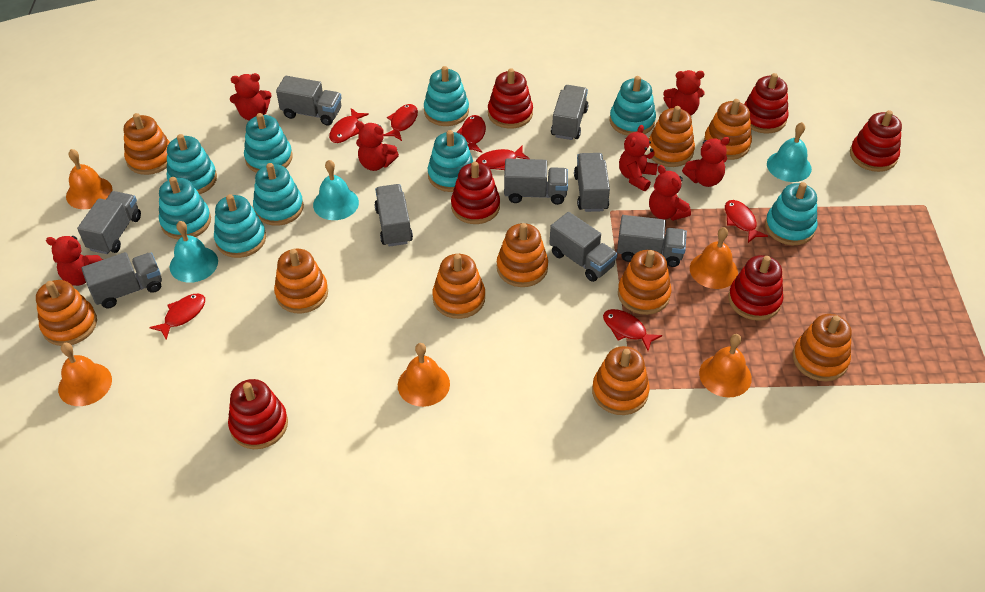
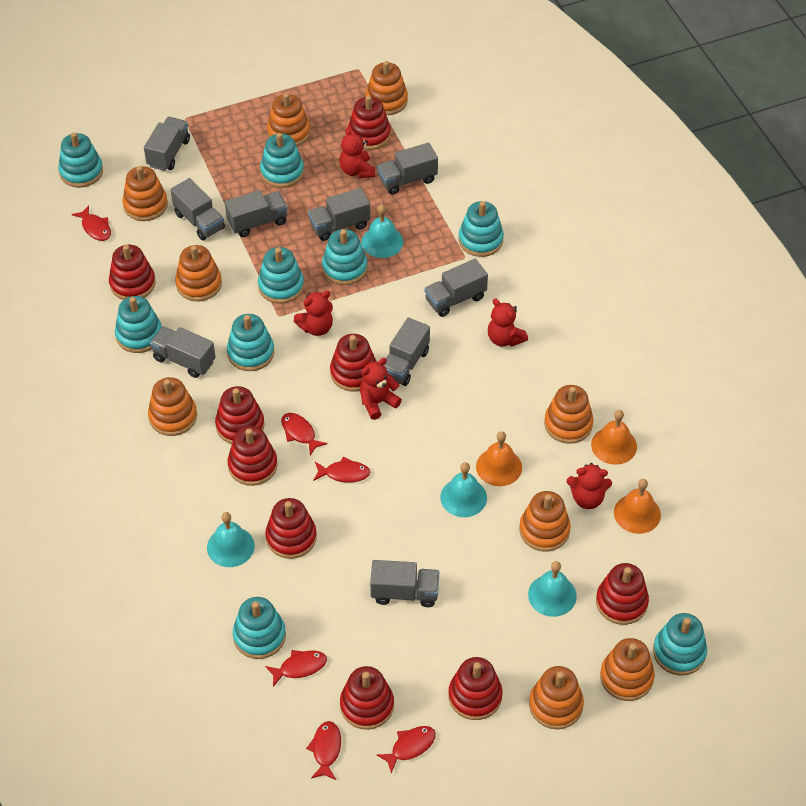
orange bell: [58,343,112,406] [66,149,113,209] [398,343,450,407] [690,227,738,289] [699,334,752,397] = 5 -> [476,431,522,486] [591,410,637,465] [614,479,661,534] = 3
orange stacking toy: [36,280,97,346] [124,113,170,175] [274,249,328,314] [432,254,485,319] [497,223,548,287] [592,346,650,415] [618,250,671,315] [649,106,695,167] [704,99,752,160] [793,314,852,382] = 10 -> [123,166,168,221] [148,377,197,436] [175,245,222,301] [267,93,310,146] [365,61,408,115] [519,491,571,552] [529,666,584,729] [544,385,594,444] [600,638,655,701] = 9
red fish: [149,294,205,340] [329,108,369,143] [384,104,418,141] [456,115,486,152] [475,146,530,170] [603,309,662,351] [725,200,768,243] = 7 -> [72,205,111,241] [265,650,327,687] [281,413,328,455] [306,721,341,780] [313,457,370,483] [377,726,436,774] = 6
red stacking toy: [228,379,288,449] [451,162,500,224] [488,68,533,129] [728,255,783,321] [744,73,789,134] [850,110,902,172] = 6 -> [109,245,156,300] [215,386,264,444] [228,426,278,486] [265,498,317,559] [330,334,377,392] [340,666,394,730] [348,95,391,150] [448,657,503,720] [596,563,649,625] = 9
red teddy bear: [46,236,103,286] [230,73,272,121] [356,121,399,171] [619,125,658,191] [649,165,691,221] [663,70,704,116] [682,137,730,187] = 7 -> [294,291,333,336] [339,127,375,178] [360,358,402,420] [488,299,528,347] [567,463,612,509] = 5
turquoise bell: [170,221,218,283] [313,160,359,220] [767,122,812,182] = 3 -> [207,512,255,567] [361,204,403,258] [440,462,487,517] [528,561,577,617] = 4

